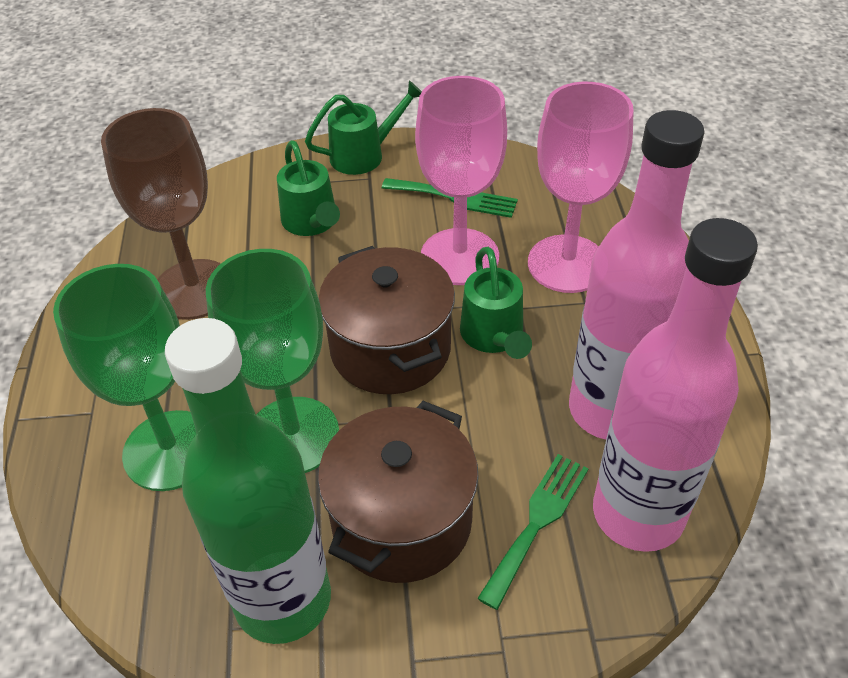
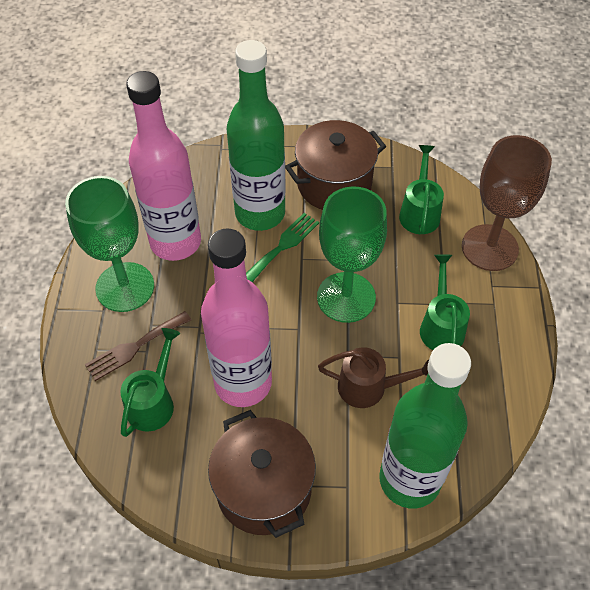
brown fork: none = 0 -> [85,311,191,381] = 1
brown watering can: none = 0 -> [318,347,429,408] = 1
green bottle: [165,318,331,644] = 1 -> [227,40,286,231] [379,343,471,509] = 2
green fork: [382,178,518,218] [477,454,589,610] = 2 -> [246,213,319,282] = 1
pink goblet: [415,76,507,285] [528,82,634,293] = 2 -> none = 0

